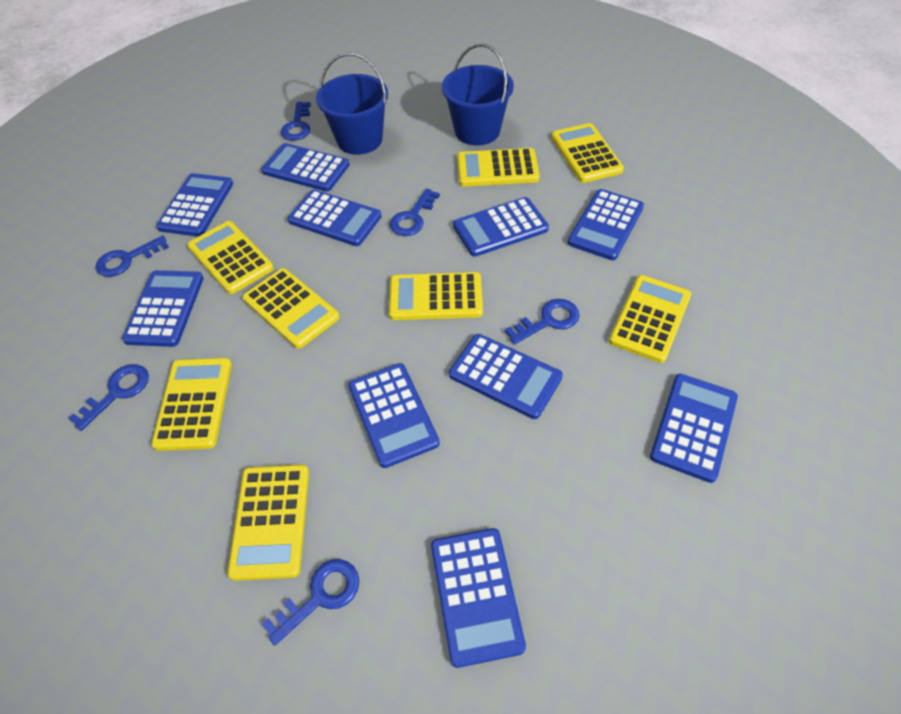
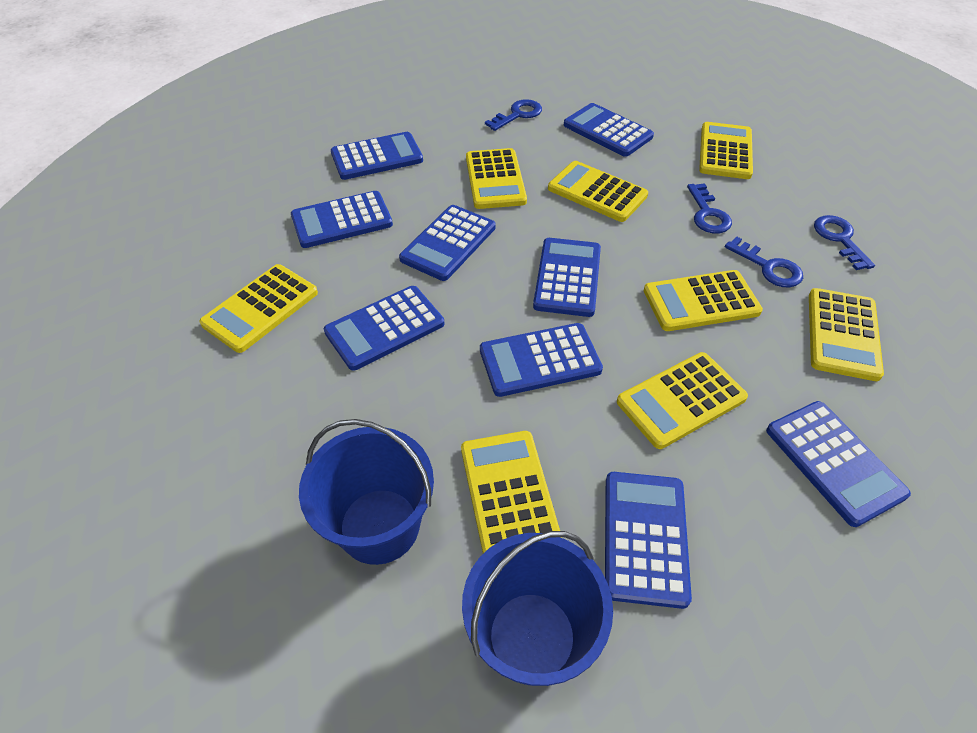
blue calculator: [122,270,204,347] [156,173,233,237] [261,143,349,192] [288,190,382,246] [348,363,440,468] [431,528,526,668] [449,334,563,419] [453,197,549,257] [568,189,644,260] [650,374,738,483] = 10 -> [291,191,393,248] [324,286,444,371] [331,132,423,180] [399,205,496,281] [480,323,603,397] [533,238,601,317] [564,103,654,157] [605,472,692,609] [766,401,911,527] = 9
blue key: [68,364,149,431] [96,236,169,277] [262,559,359,646] [281,102,311,141] [390,188,440,236] [505,299,580,344] = 6 -> [485,99,542,131] [687,183,732,234] [725,237,803,287] [814,215,875,270] = 4

